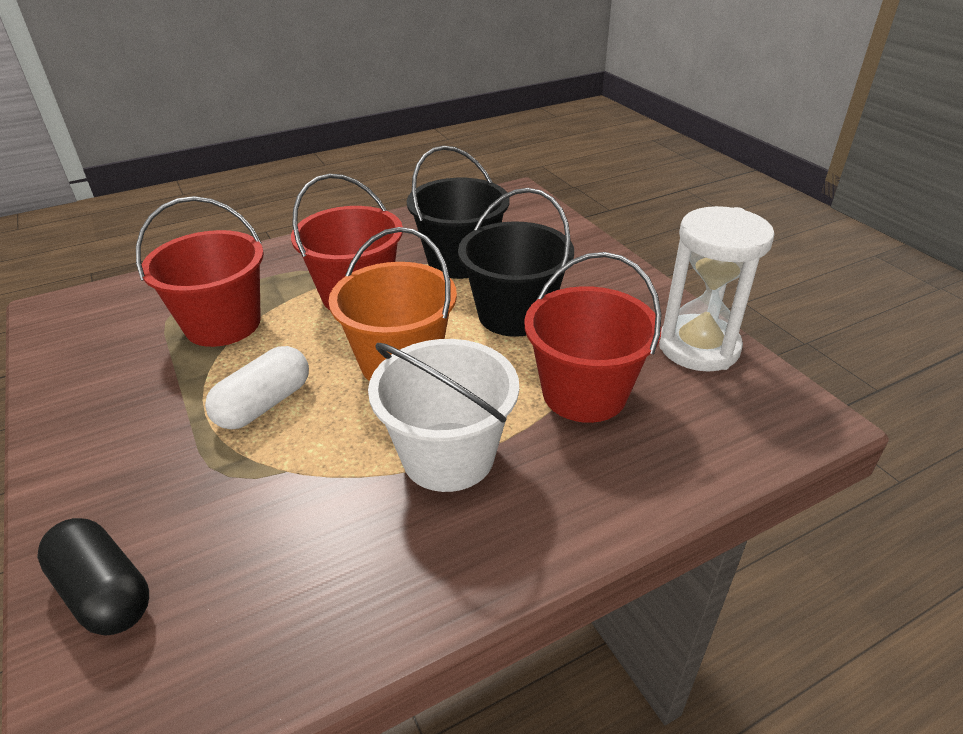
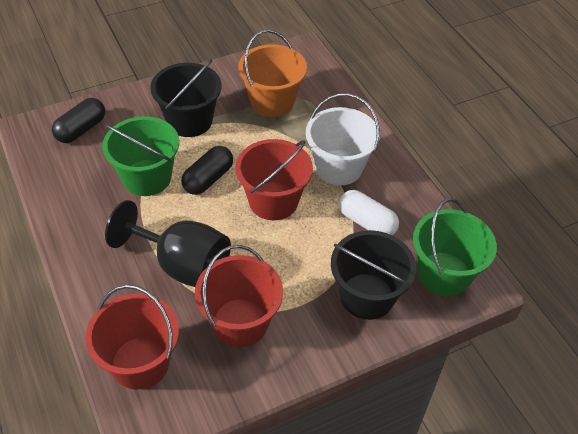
black capsule: [37,518,149,636] = 1 -> [52,98,105,143] [181,146,233,195] = 2
black goblet: none = 0 -> [105,200,231,287] = 1
green bucket: none = 0 -> [102,116,179,196] [413,198,497,296] = 2
white hourglass: [659,206,775,372] = 1 -> none = 0

